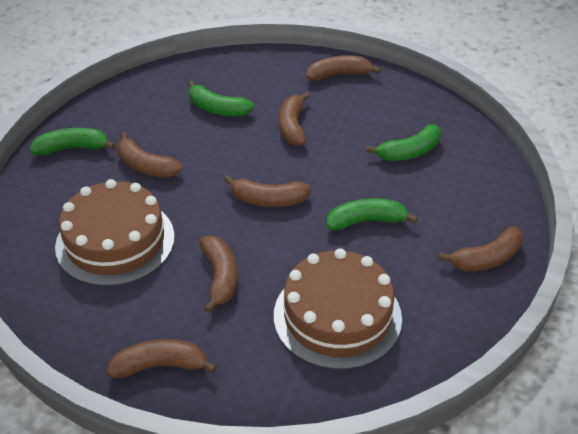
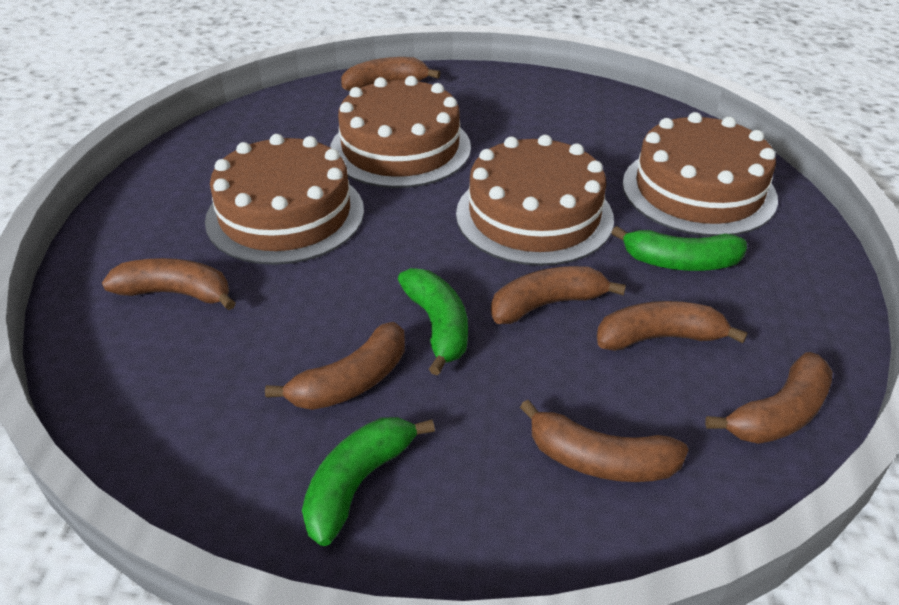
brown cake: [55,179,175,286] [274,248,402,370] = 2 -> [205,134,364,265] [330,76,471,188] [456,135,614,266] [623,112,778,236] = 4
green banana: [30,128,115,155] [188,81,255,117] [327,198,418,230] [366,124,441,161] = 4 -> [302,417,435,546] [398,268,468,375] [611,226,747,271] = 3

